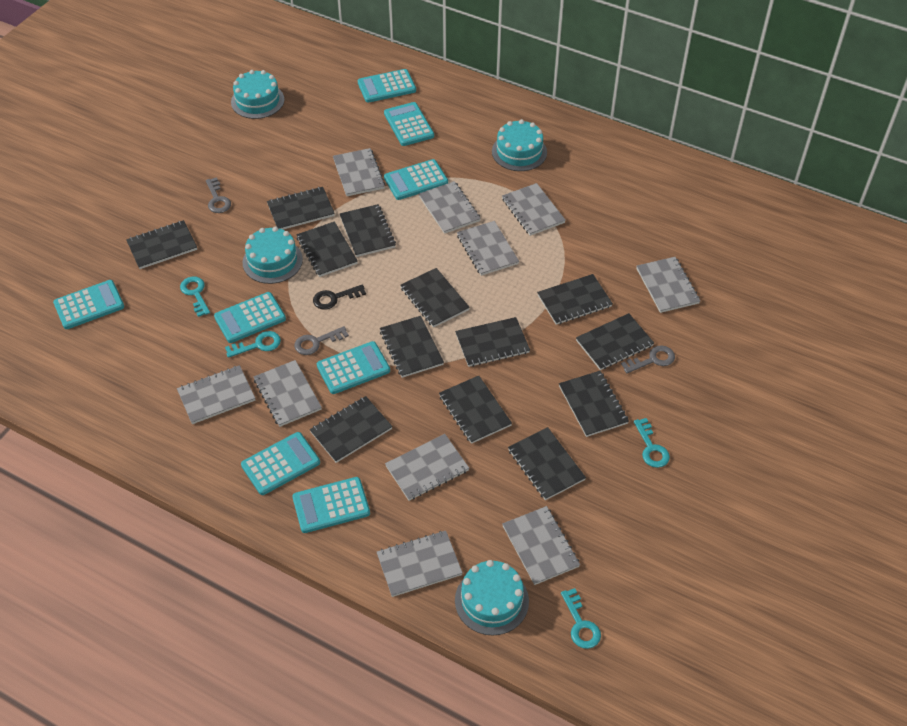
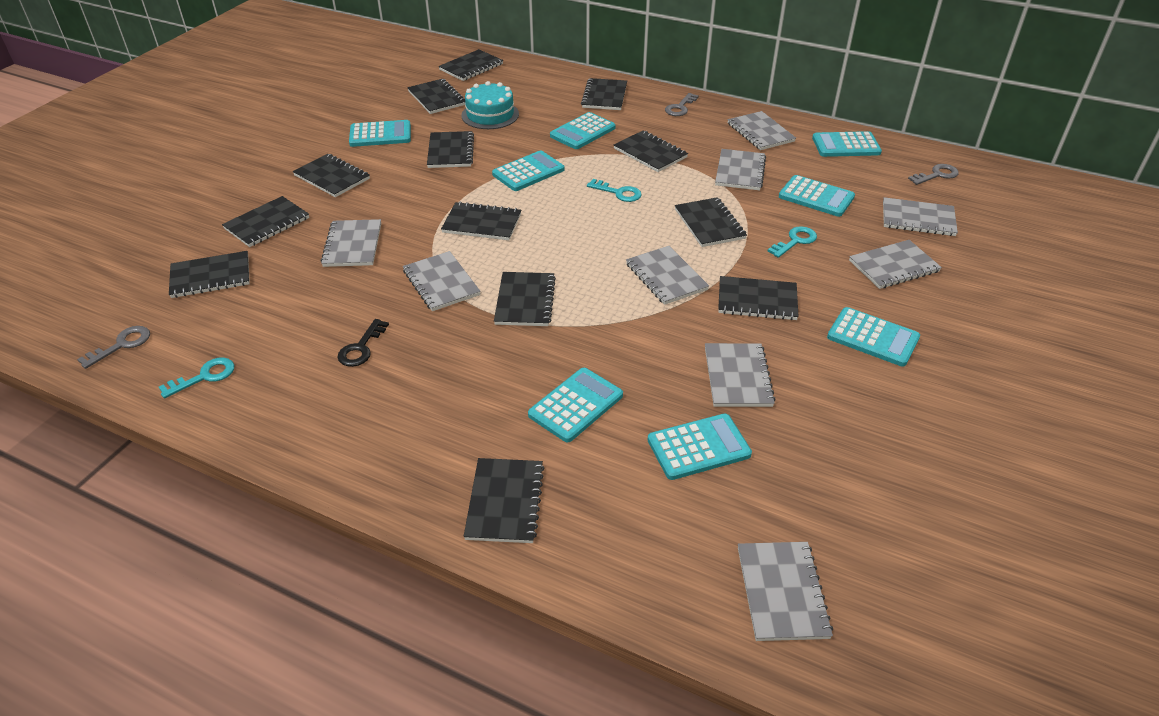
grey notebook: [177,365,255,424] [254,360,322,427] [333,148,385,196] [377,531,463,597] [385,434,469,501] [419,181,481,234] [457,221,519,276] [502,183,566,236] [502,506,580,585] [636,257,700,313] = 10 -> [321,219,381,267] [403,251,481,311] [626,246,709,305] [705,343,776,407] [715,149,766,190] [728,111,796,150] [738,542,833,641] [849,240,942,289] [883,197,958,236] = 9
turquoise cake: [231,70,284,119] [243,227,303,284] [455,560,529,636] [492,119,547,171] = 4 -> [461,81,519,129] = 1
turquoise key: [180,277,210,317] [225,331,281,358] [561,588,601,649] [634,418,670,468] = 4 -> [159,358,235,398] [587,179,642,202] [768,226,817,258] = 3

